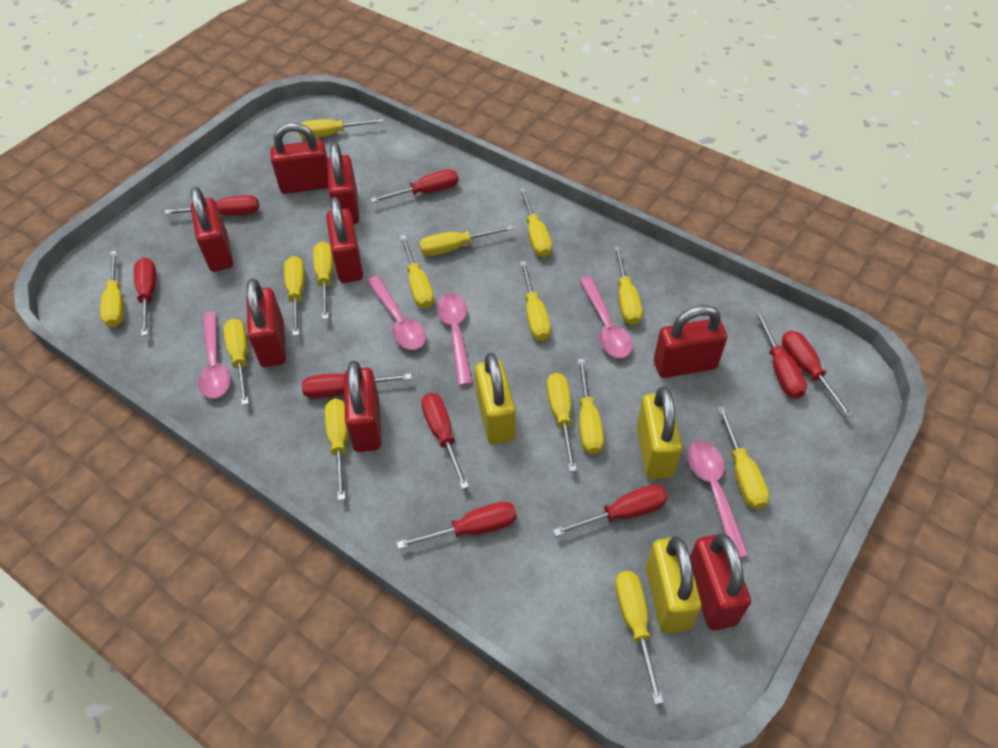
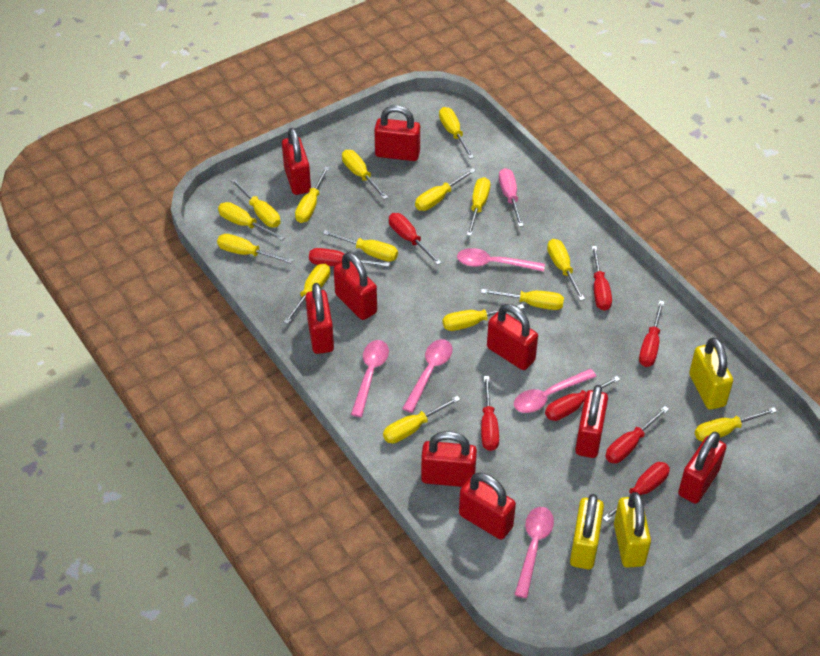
pink screwdriver: none = 0 -> [499,168,524,227] = 1
red padlock: [191,187,233,272] [247,278,286,367] [271,123,329,194] [326,197,363,283] [327,142,359,224] [344,361,381,452] [654,305,727,378] [690,533,751,630] = 8 -> [282,128,311,195] [305,283,334,354] [334,252,377,320] [374,105,420,161] [421,431,477,487] [459,472,516,540] [487,304,538,370] [575,385,608,458] [678,431,727,504] = 9
red screwdriver: [134,258,156,336] [165,195,259,216] [302,373,412,399] [370,169,459,203] [397,501,517,549] [421,393,469,489] [553,484,668,537] [755,311,807,399] [782,331,853,418] = 9 -> [309,248,390,267] [389,213,441,265] [481,376,499,451] [545,376,620,421] [591,246,612,311] [603,462,670,522] [605,406,669,463] [639,300,664,367] = 8

